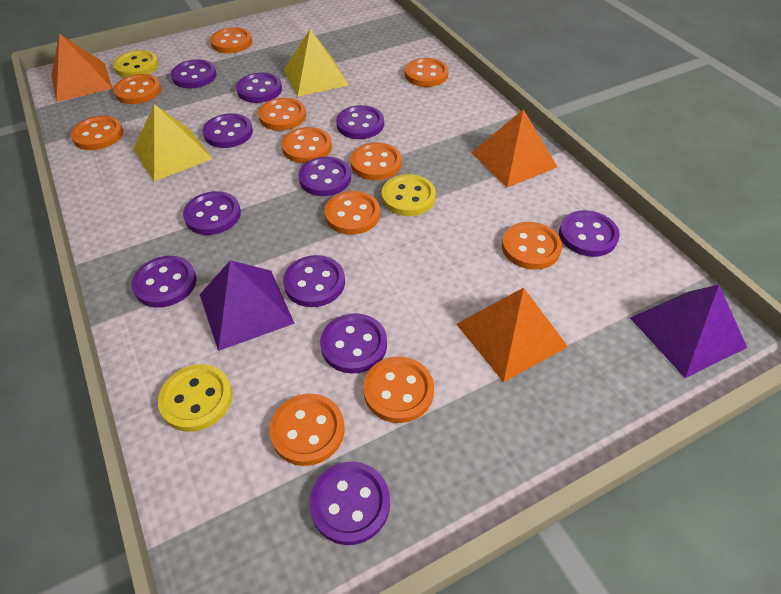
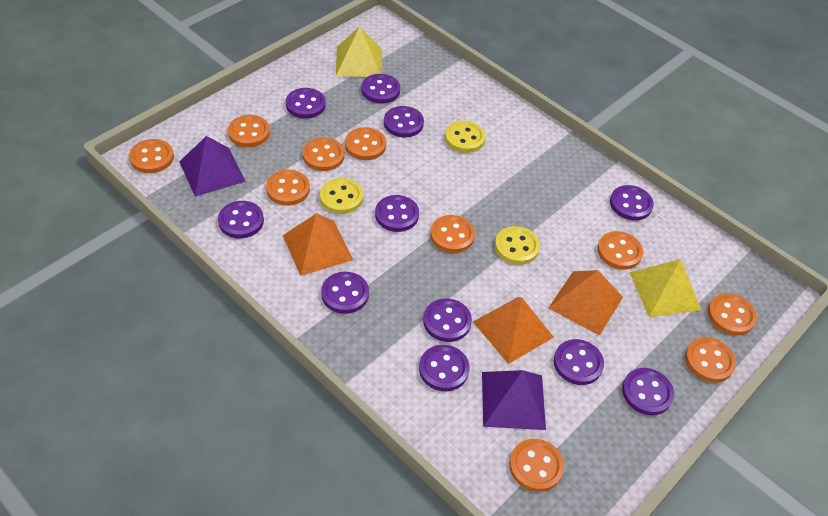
orange button: [70,115,123,150] [113,74,161,104] [210,27,252,53] [258,98,306,131] [270,394,345,466] [281,127,332,163] [324,191,380,235] [351,142,402,180] [363,356,434,423] [405,58,449,87] [502,222,562,270] = 11 -> [129,139,174,173] [228,115,270,147] [266,170,310,206] [303,137,345,171] [345,127,386,160] [430,215,475,253] [509,439,564,492] [597,231,643,270] [685,337,736,383] [708,293,757,335] = 10

